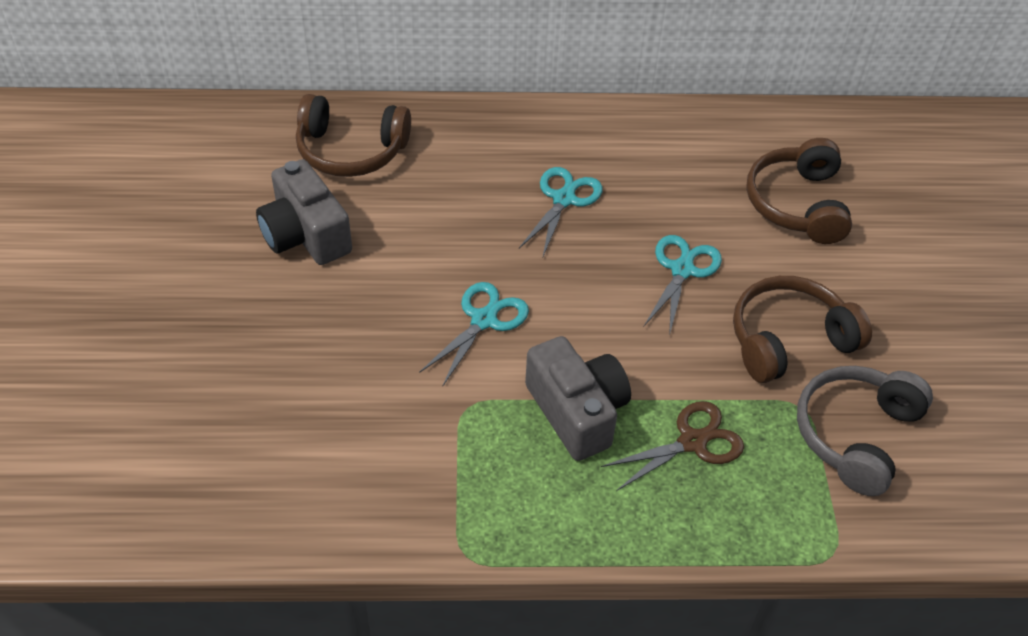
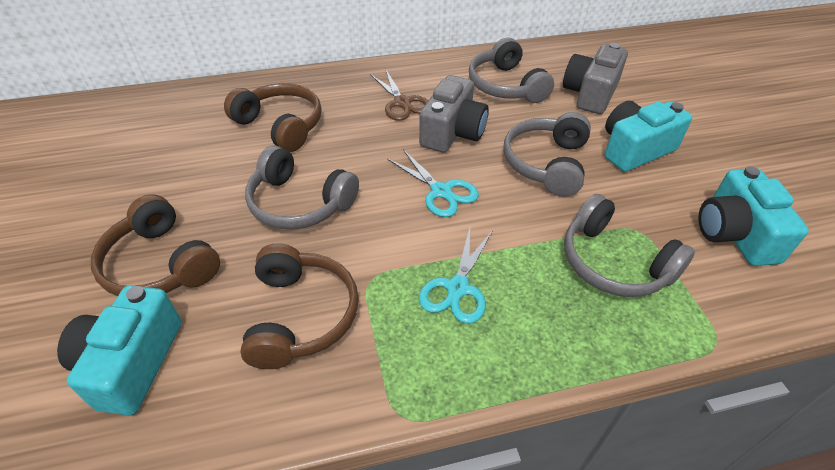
grey headphones: [797,366,933,496] = 1 -> [245,145,359,230] [469,38,554,103] [503,112,591,197] [564,194,695,297] = 4
turquoise camera: none = 0 -> [57,285,182,416] [605,101,692,172] [699,166,809,266] = 3
turquoise scissors: [419,282,529,387] [519,167,603,256] [644,235,722,336] = 3 -> [387,149,479,217] [419,228,493,324] = 2

